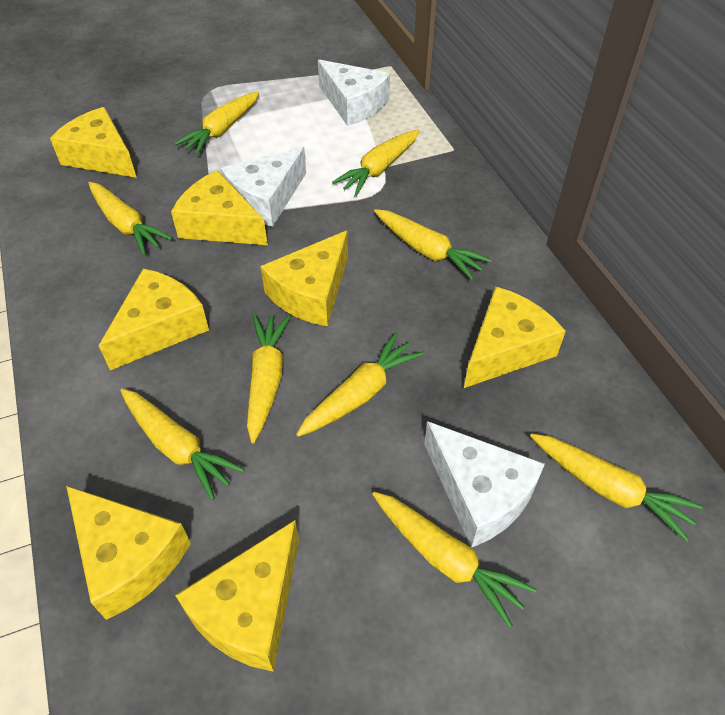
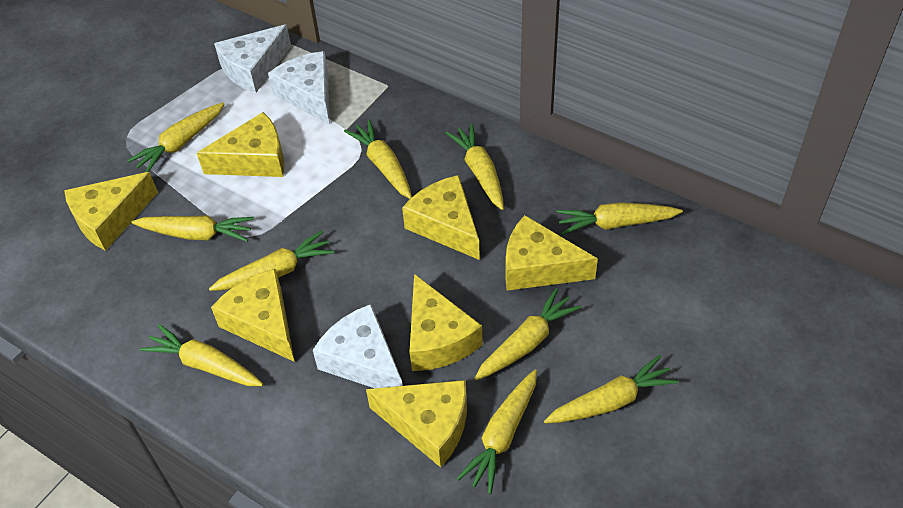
yellow carrot: [88,182,172,255] [120,389,245,500] [174,92,259,155] [247,314,291,443] [296,332,424,437] [332,130,419,196] [372,492,536,628] [374,209,491,280] [530,434,703,542] = 9 -> [127,103,225,172] [131,215,254,242] [140,324,263,386] [209,231,335,291] [344,119,412,199] [446,124,504,210] [457,370,537,494] [474,288,581,380] [544,355,679,424] [556,202,683,235] = 10

